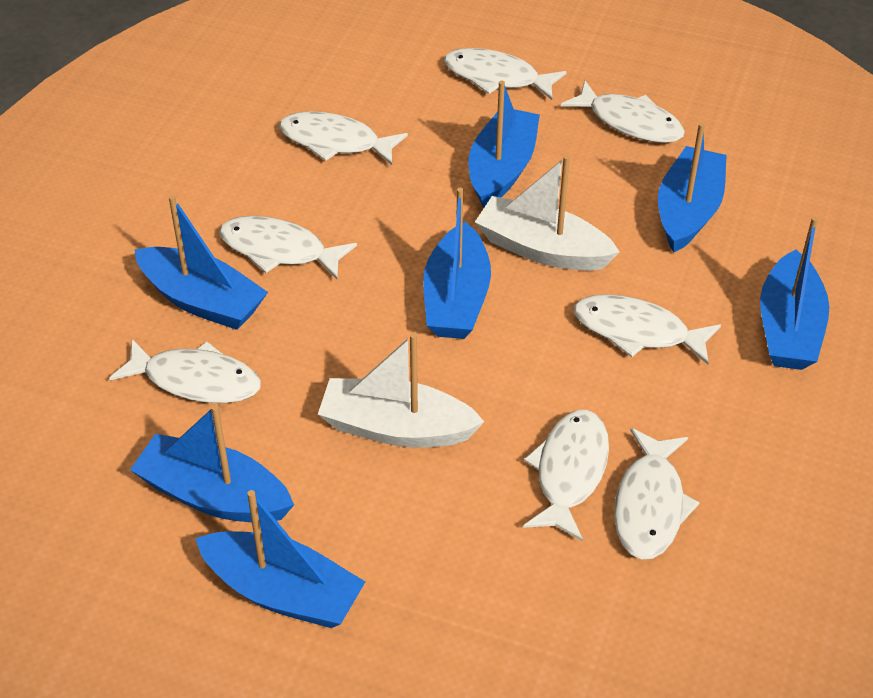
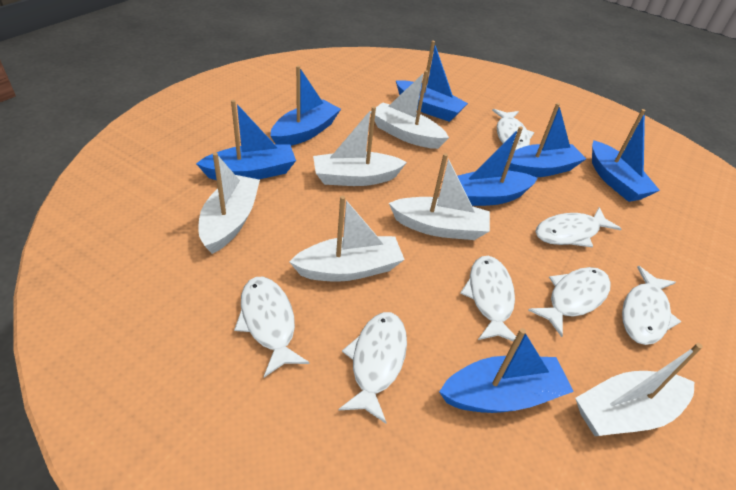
white boat: [318,333,484,447] [475,155,619,271] = 2 -> [199,152,260,254] [290,196,405,282] [313,106,407,186] [370,70,449,149] [389,153,490,240] [575,343,703,436] = 6
white fish: [109,339,261,403] [219,216,357,279] [279,111,408,165] [444,48,567,100] [523,410,609,542] [561,81,685,143] [574,294,721,365] [614,428,700,559] = 8 -> [234,277,310,377] [338,312,407,423] [460,256,516,342] [492,109,534,150] [528,267,611,337] [535,207,622,248] [622,266,681,345] = 7

